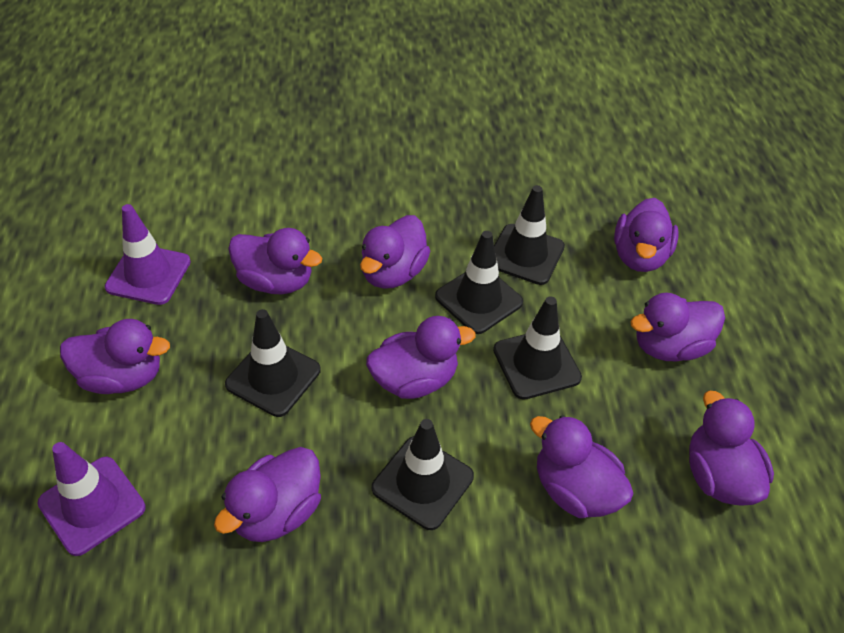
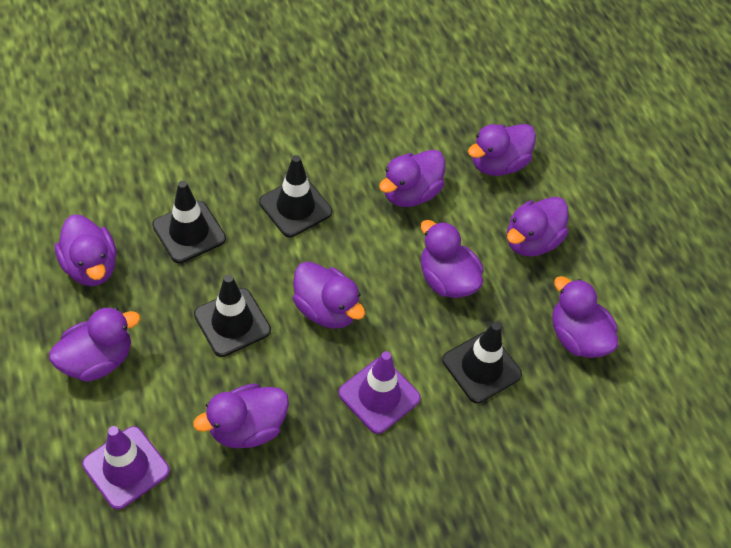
black traffic cone: [225,309,321,417] [372,419,474,530] [435,231,523,334] [493,296,582,400] [494,185,565,285] = 5 -> [152,181,226,263] [194,274,271,357] [259,155,332,237] [442,322,522,403] = 4

